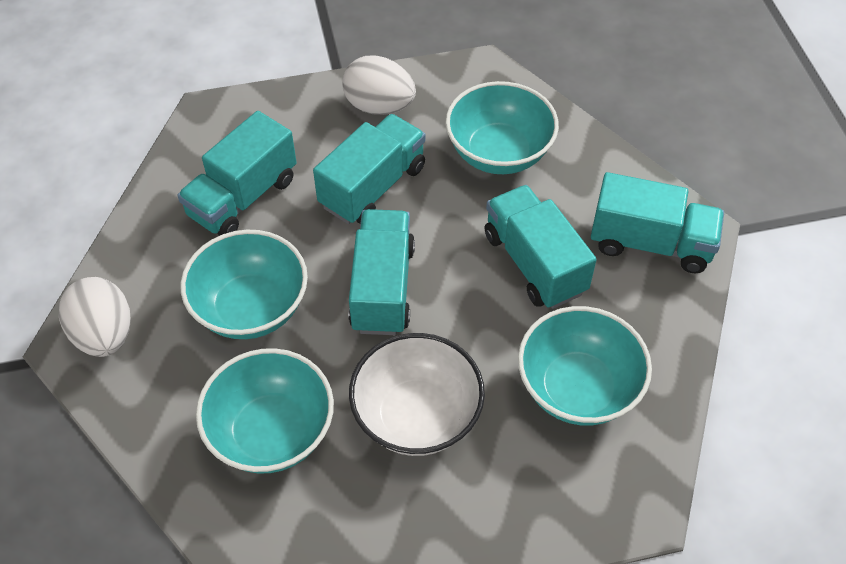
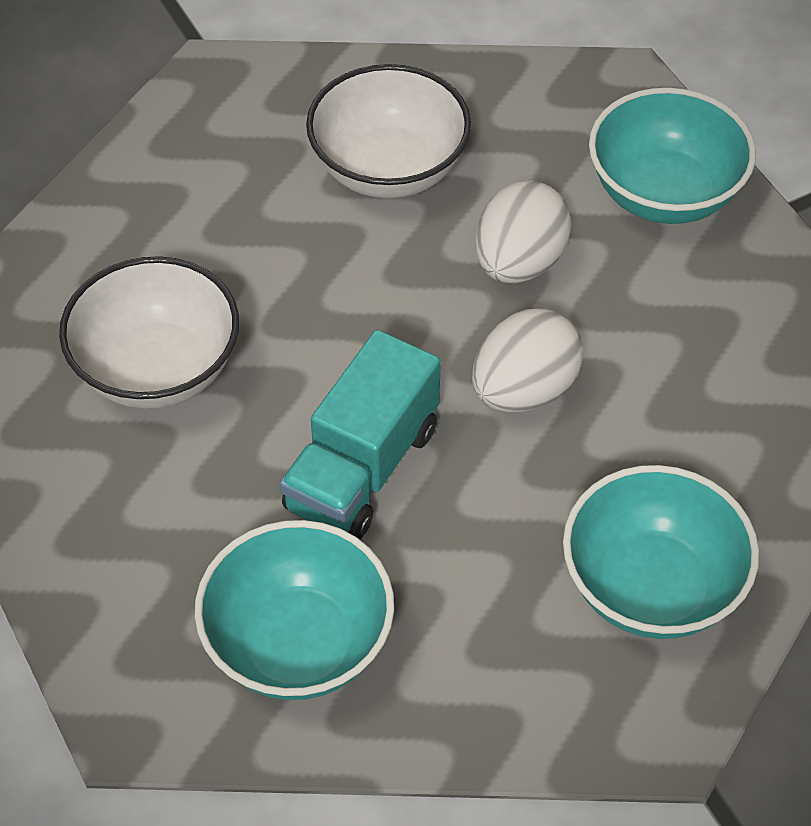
turquoise bowl: [181,230,308,339] [196,348,334,474] [445,81,559,174] [518,306,652,426] = 4 -> [195,520,394,700] [563,465,759,639] [589,88,756,224] = 3
turquoise truck: [177,111,297,236] [313,114,426,224] [348,209,415,335] [485,185,597,309] [591,172,724,273] = 5 -> [280,330,441,540] = 1
white bowl: [349,333,485,456] = 1 -> [59,256,239,409] [306,64,471,198] = 2

